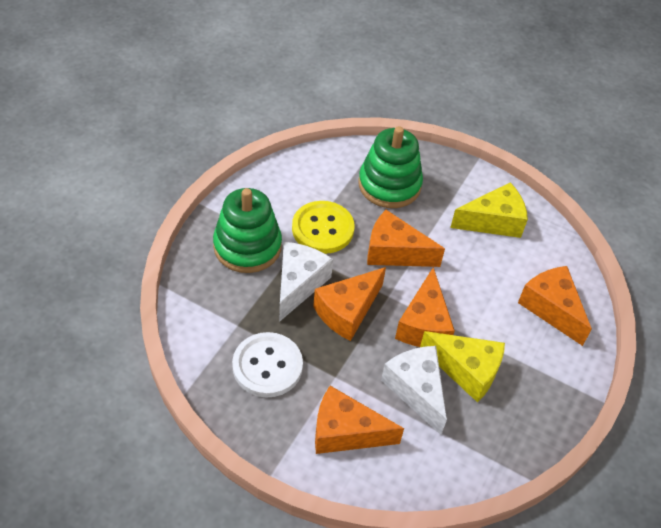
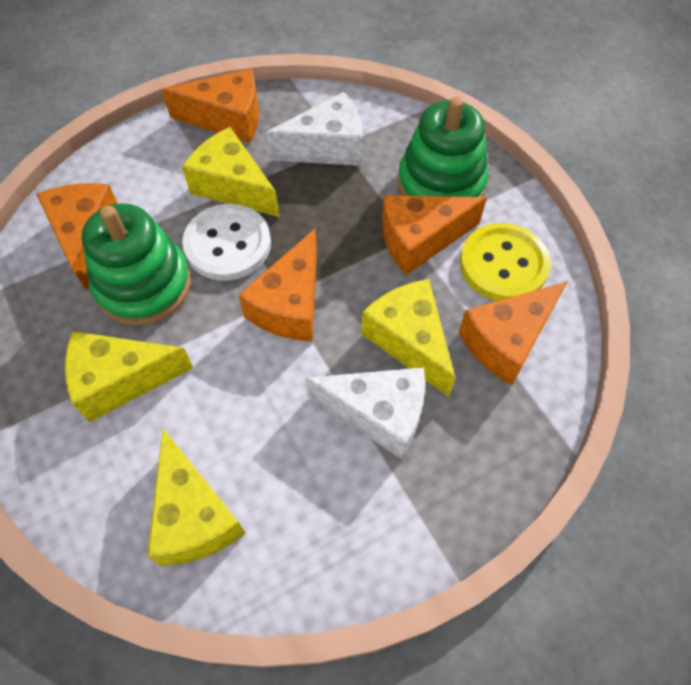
yellow cheese: [420,331,505,402] [450,182,528,238] = 2 -> [65,331,193,422] [147,429,245,566] [182,127,279,217] [361,279,455,397] = 4

